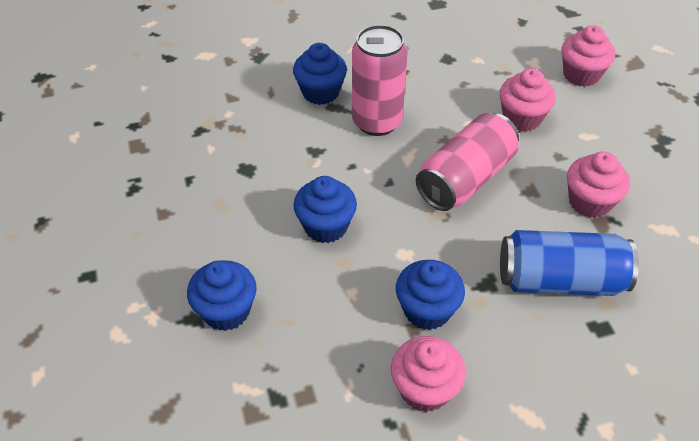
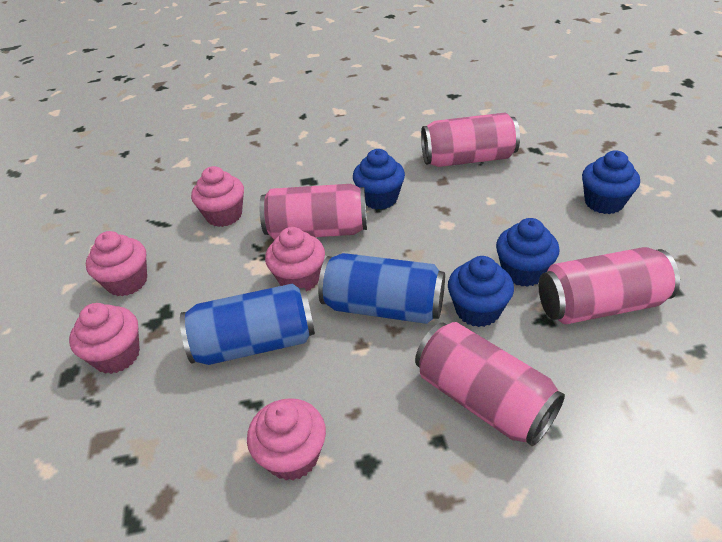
blue can: [500,230,639,296] = 1 -> [180,283,315,365] [318,253,445,324] = 2
pink can: [352,25,408,136] [416,113,519,211] = 2 -> [260,184,367,240] [415,322,565,446] [421,113,520,167] [539,247,680,324] = 4
pink cupcake: [391,336,466,412] [499,68,556,132] [561,25,615,87] [567,151,630,218] = 4 -> [69,303,140,374] [86,231,147,296] [191,166,244,227] [247,398,326,480] [265,227,325,292] = 5

